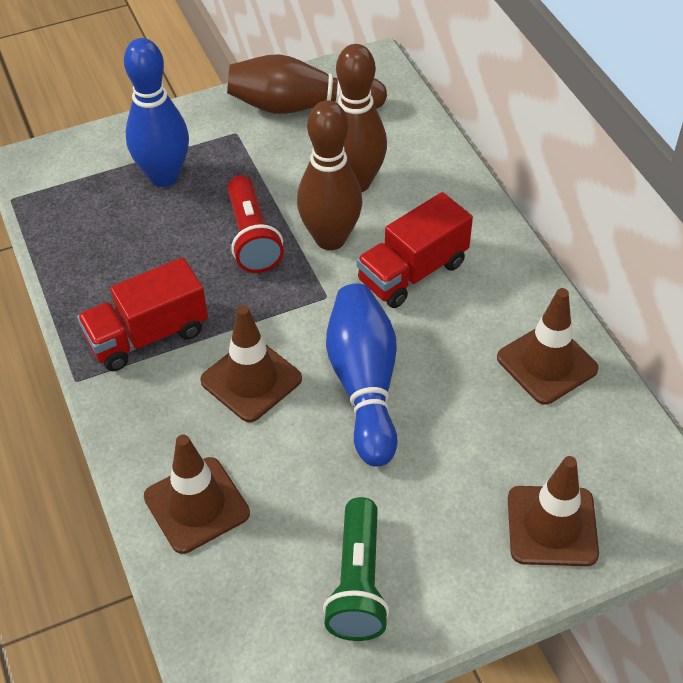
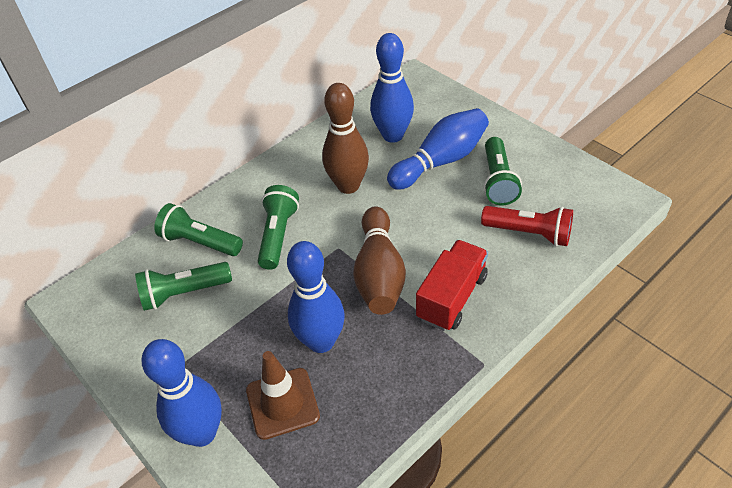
blue bowling pin: [124,38,189,187] [326,284,397,467] = 2 -> [142,339,222,447] [287,241,345,353] [370,33,414,143] [387,108,489,190] = 4
brown bowling pin: [227,54,387,114] [297,100,363,250] [336,44,387,192] = 3 -> [322,83,369,194] [353,206,406,315] = 2
brown traffic cone: [144,434,250,554] [200,305,302,422] [497,288,599,405] [508,456,599,566] = 4 -> [246,351,320,440] = 1
green flashlight: [323,497,389,641] = 1 -> [135,262,232,311] [154,203,243,256] [258,185,299,270] [484,137,522,206] = 4
red truck: [77,257,208,371] [356,192,473,308] = 2 -> [416,240,488,331] = 1

